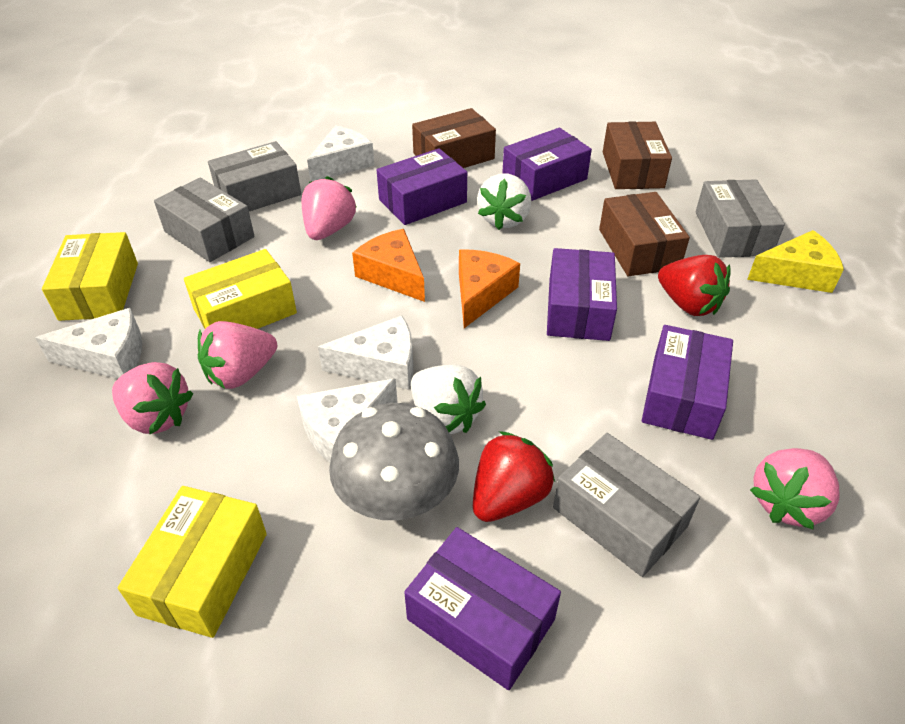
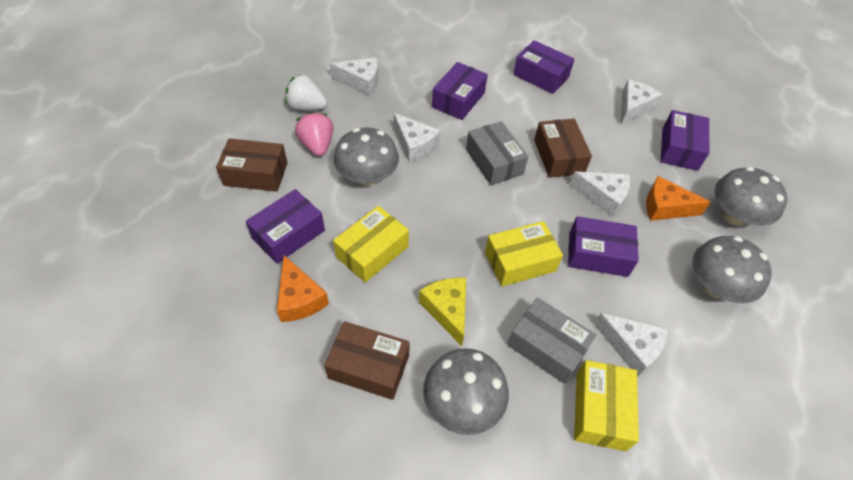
grey box: [154,178,255,262] [208,141,301,211] [553,433,700,577] [696,179,785,258] = 4 -> [466,121,528,185] [507,297,596,384] = 2
grey mushroom: [329,403,459,520] = 1 -> [334,128,399,186] [423,348,509,435] [692,236,772,303] [715,166,787,226] = 4
pink strawberry: [112,362,193,434] [198,321,277,389] [302,176,357,240] [750,448,839,529] = 4 -> [295,112,333,157] = 1
red strawberry: [473,431,555,522] [658,255,731,316] = 2 -> none = 0
white cheese: [35,308,142,379] [297,378,397,462] [307,125,374,182] [318,316,414,390] = 4 -> [330,58,378,96] [394,113,440,162] [570,171,630,217] [594,313,668,377] [621,79,662,124] = 5
white strawberry: [411,365,486,434] [477,174,531,230] = 2 -> [285,74,328,111] = 1

